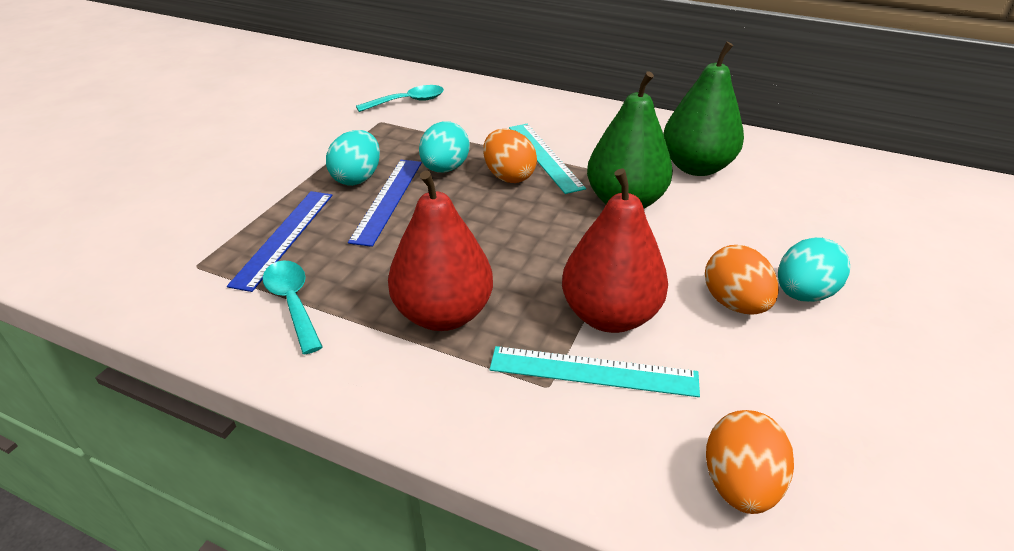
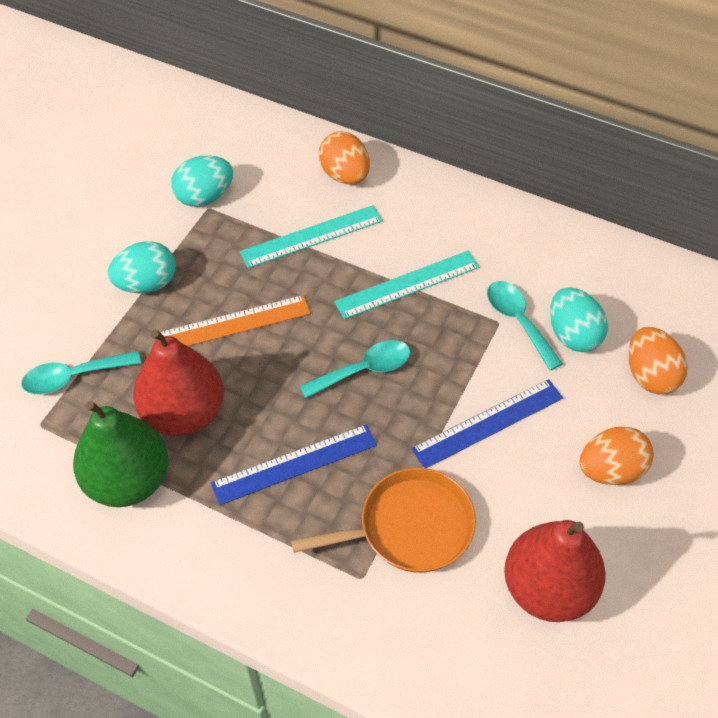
green pear: [587,71,673,208] [663,42,744,176] = 2 -> [73,401,169,507] = 1
orange pan: none = 0 -> [291,468,476,572] = 1
orange ruler: none = 0 -> [156,295,310,346] = 1
turquoise spoon: [262,260,323,354] [356,85,444,112] = 2 -> [21,351,141,394] [299,340,411,399] [487,281,563,371] = 3

